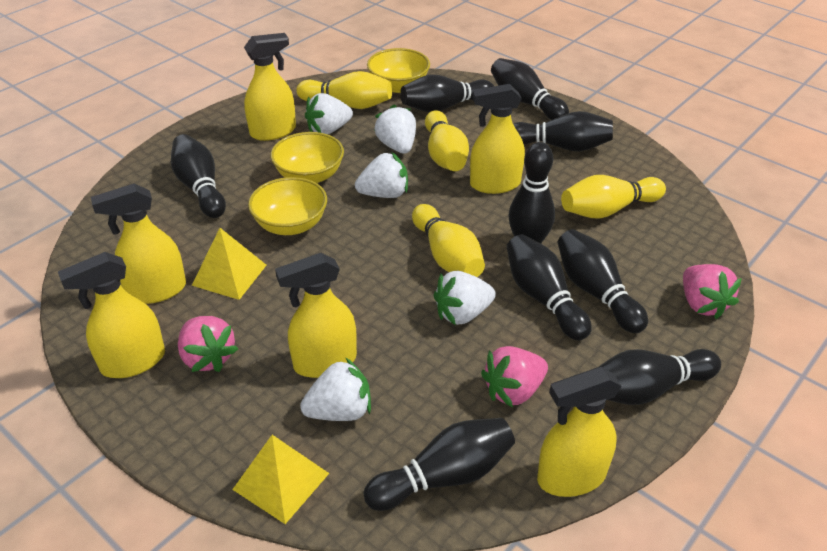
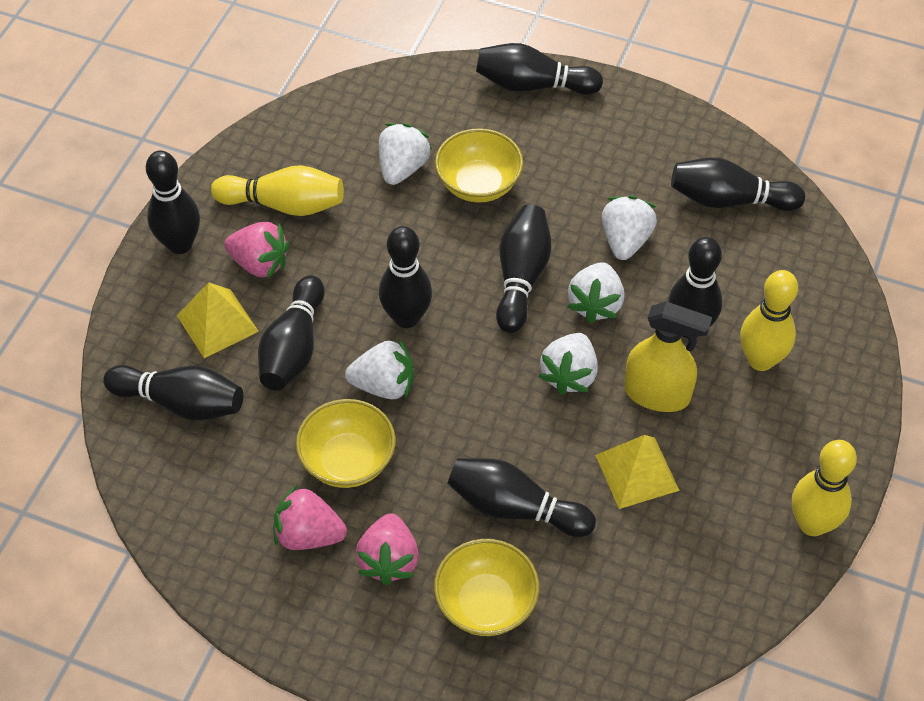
yellow bowling pin: [296,71,392,109] [412,204,485,277] [425,110,469,171] [561,175,666,219] = 4 -> [211,165,344,216] [740,270,798,371] [792,440,857,536] = 3
yellow spray bottle: [58,252,165,378] [91,183,186,304] [244,33,296,141] [275,253,357,378] [470,84,525,194] [537,367,622,497] = 6 -> [624,301,712,412] = 1

